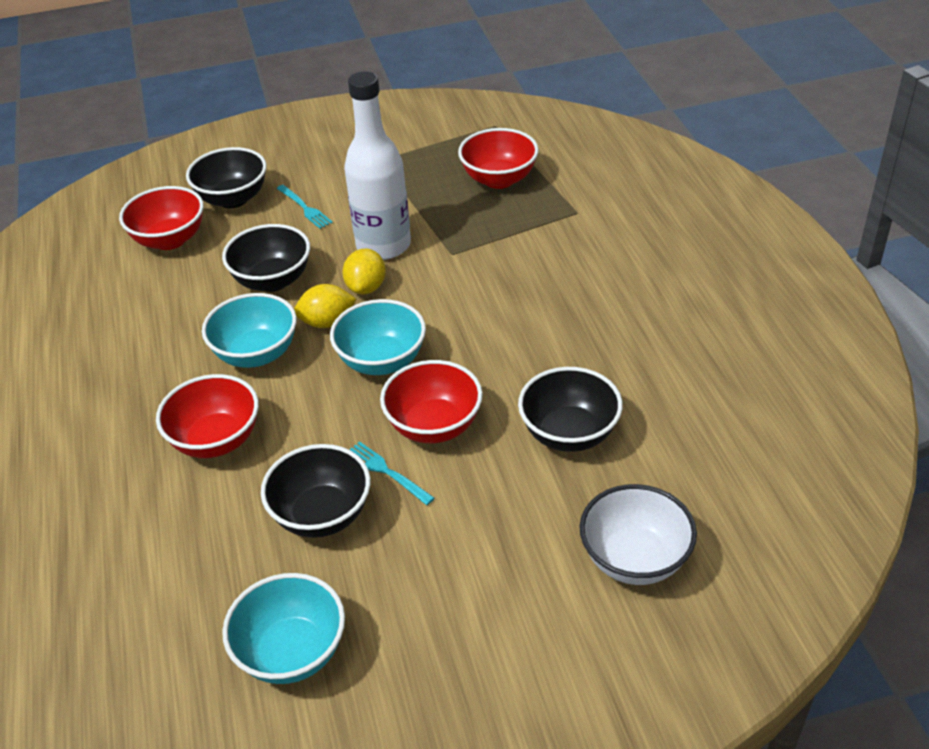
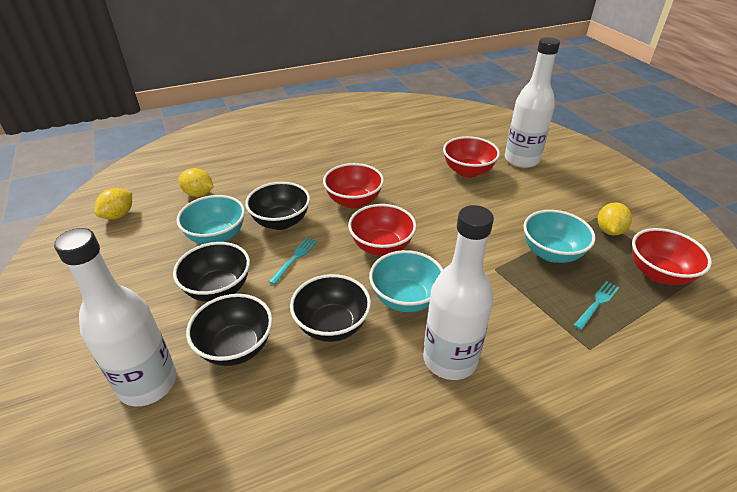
white bottle: [344,72,411,260] = 1 -> [54,228,176,406] [423,205,494,380] [505,37,560,168] = 3
white bowl: [579,484,697,585] = 1 -> none = 0
yellow lemon: [294,284,356,328] [342,248,386,295] = 2 -> [95,188,132,220] [178,168,214,197] [598,202,632,235] = 3

